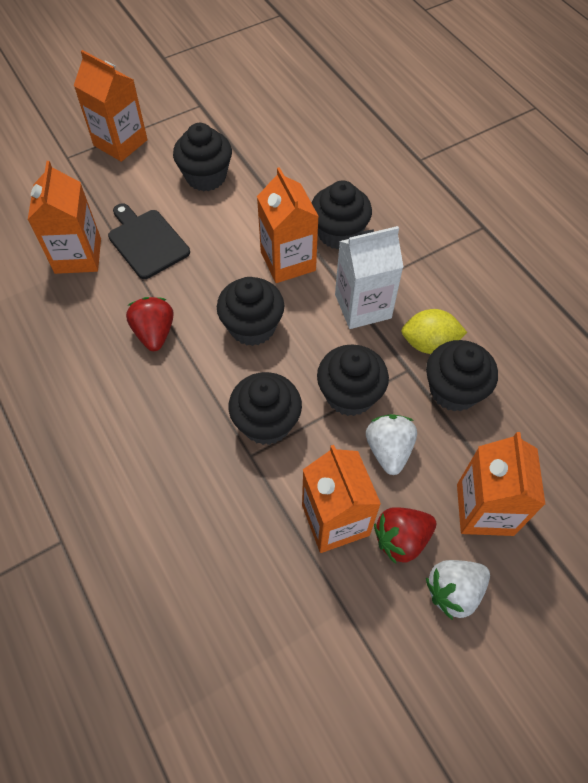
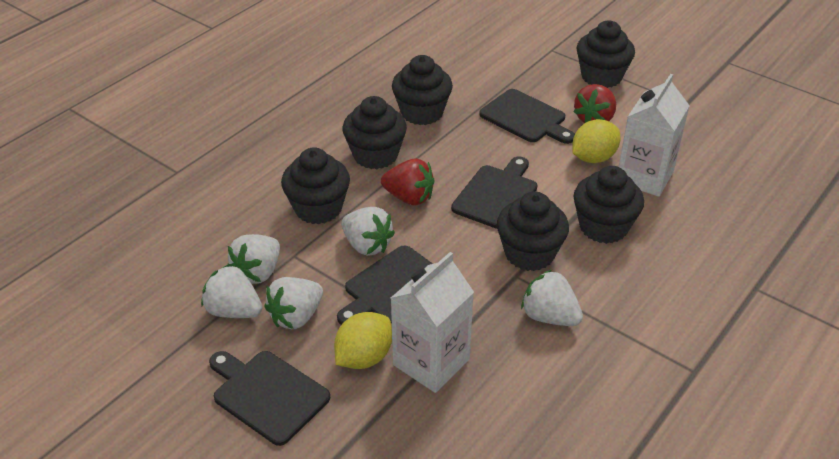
black cutting board: [108,203,190,279] = 1 -> [209,351,330,446] [337,245,433,325] [451,156,537,229] [479,89,575,144] = 4
orange carton: [28,161,101,274] [74,50,148,162] [257,167,319,283] [302,445,381,553] [457,432,546,536] = 5 -> none = 0
white carton: [335,226,403,329] = 1 -> [391,252,474,393] [619,74,690,197] = 2
white strawberry: [366,414,417,475] [426,560,490,620] = 2 -> [201,264,262,318] [227,234,280,284] [264,277,323,329] [341,207,395,256] [521,270,583,326] = 5
yellow lemon: [401,309,467,354] = 1 -> [334,312,392,369] [572,119,621,163] = 2

